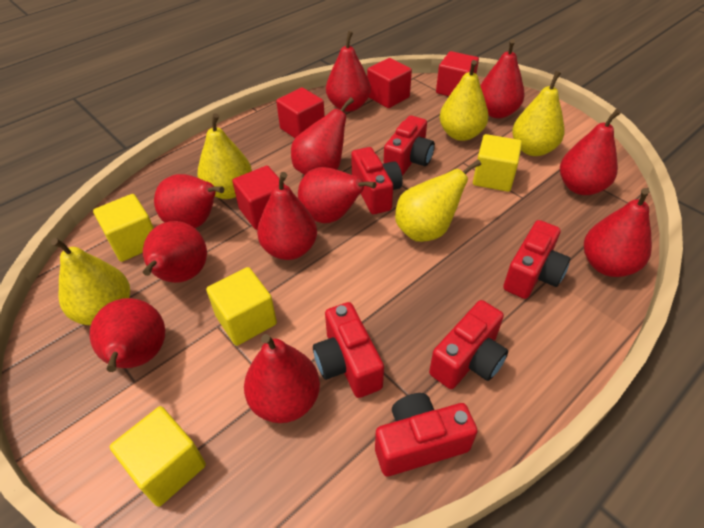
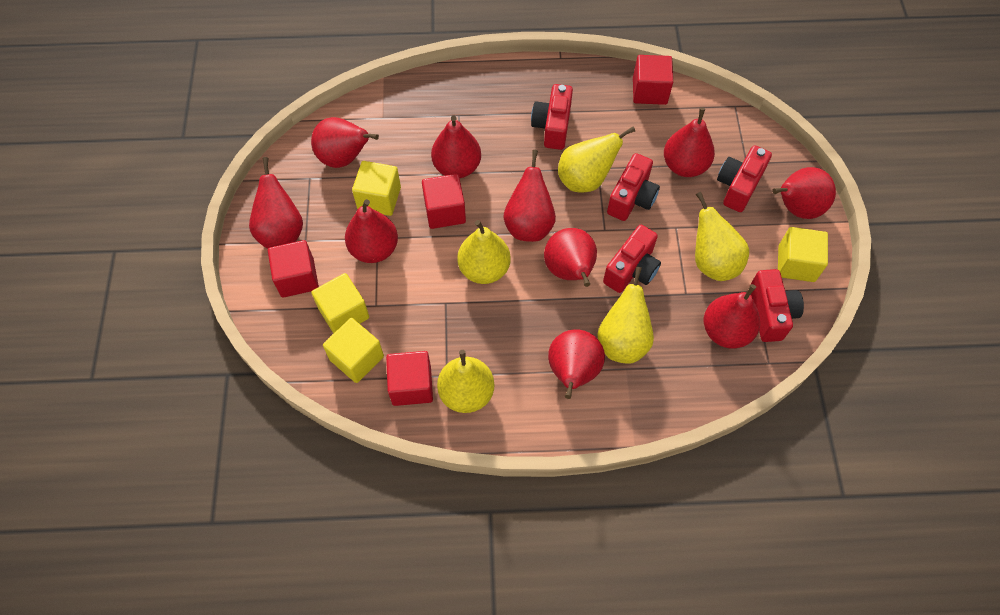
red camera: [313,302,384,398] [351,147,403,214] [375,393,478,476] [383,115,435,176] [429,300,508,389] [503,220,571,299] = 6 -> [531,84,573,150] [603,225,661,293] [607,153,660,221] [717,145,772,212] [750,269,804,342] = 5
red pear: [89,298,165,372] [143,221,207,283] [154,174,224,228] [244,334,320,423] [257,172,317,260] [291,97,354,175] [298,167,376,223] [326,31,371,112] [480,39,525,118] [560,109,621,195] [584,188,652,277] = 11 -> [249,157,303,249] [311,117,379,168] [345,199,398,263] [431,115,481,178] [503,150,556,242] [544,228,597,287] [548,329,605,399] [664,108,715,177] [704,284,760,349] [772,167,836,219] = 10

